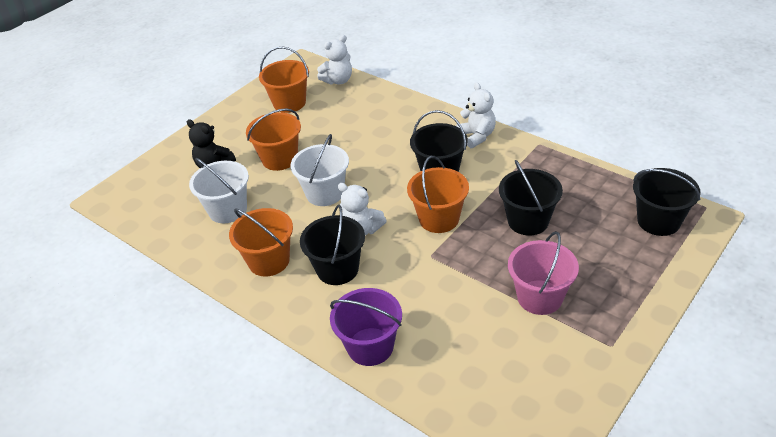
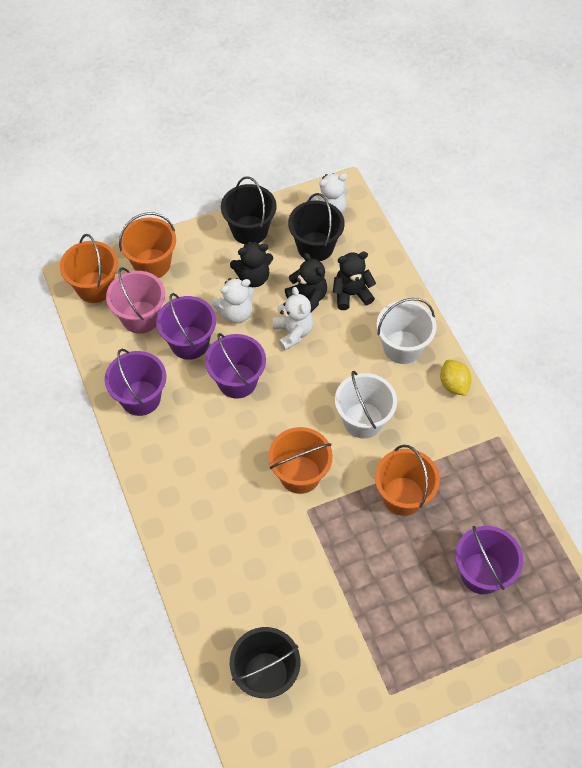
black bucket: [300,205,365,285] [410,110,468,172] [499,160,563,235] [633,168,700,236] = 4 -> [221,176,277,244] [230,627,300,698] [288,193,345,261] = 3
black teddy bear: [187,119,236,168] = 1 -> [230,242,273,287] [285,253,327,312] [333,252,376,310] = 3
purple bucket: [330,288,402,366] = 1 -> [105,349,166,416] [156,293,216,360] [205,333,266,399] [455,526,523,594] = 4
yellow lemon: none = 0 -> [440,360,471,396] = 1

